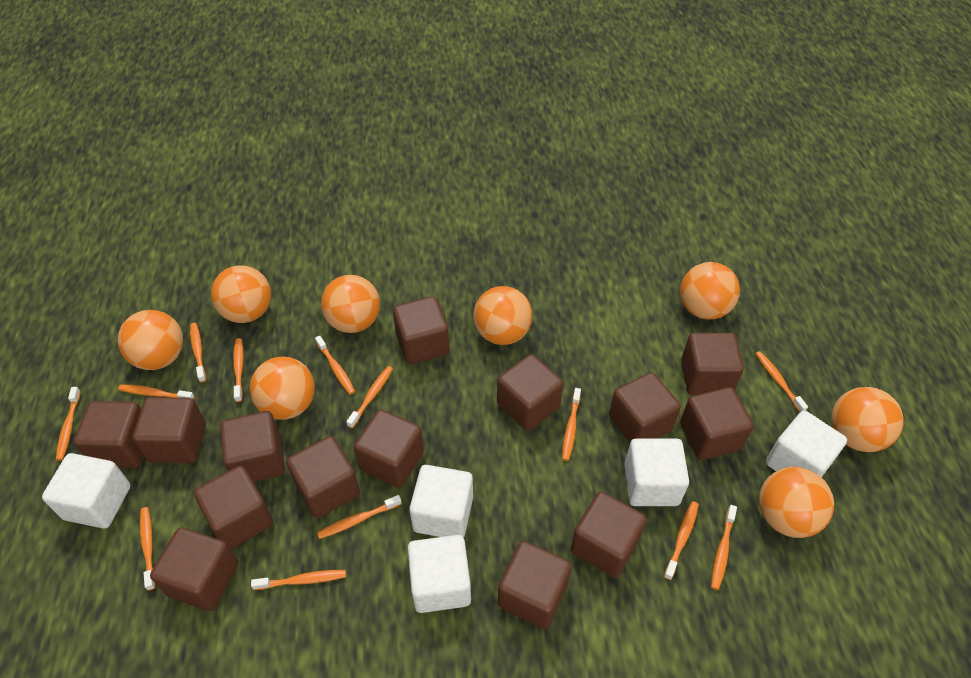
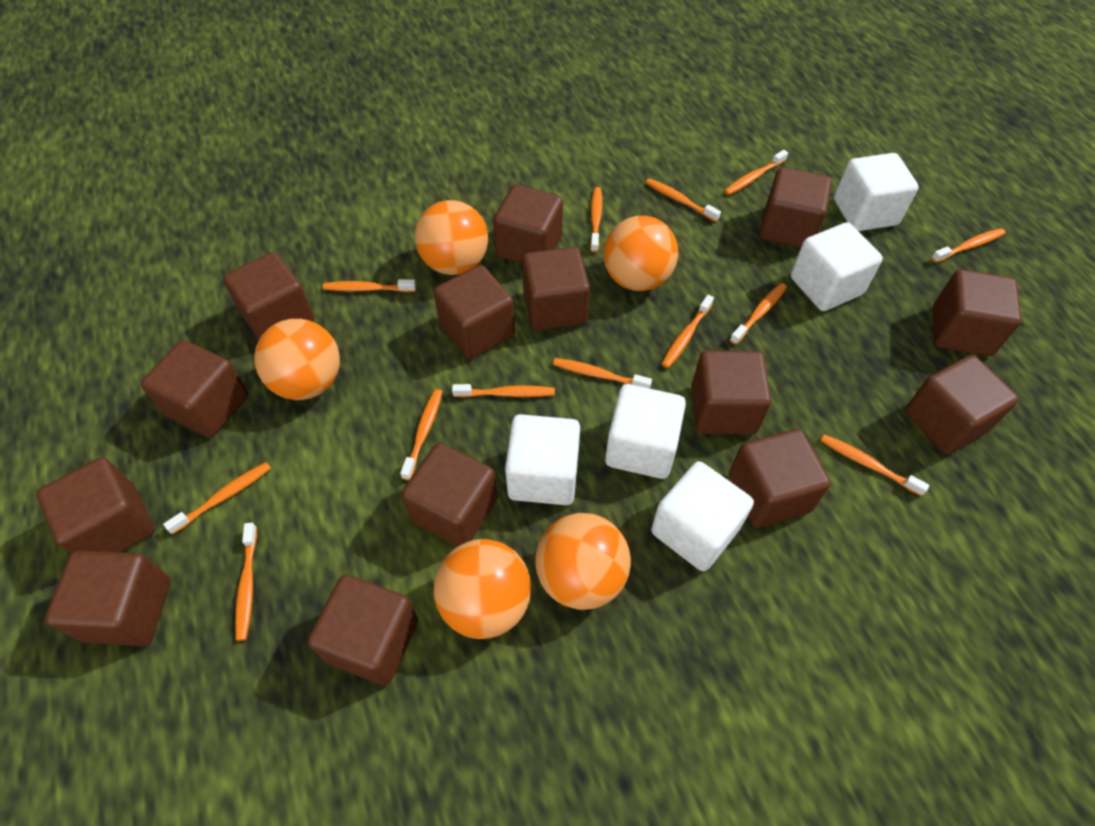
orange ball: [118,310,183,370] [211,265,271,323] [250,357,315,420] [321,275,380,333] [474,286,532,345] [680,262,740,320] [759,467,834,538] [832,387,904,452] = 8 -> [254,319,340,400] [415,200,488,275] [434,539,531,639] [535,513,631,610] [604,216,678,291] = 5

